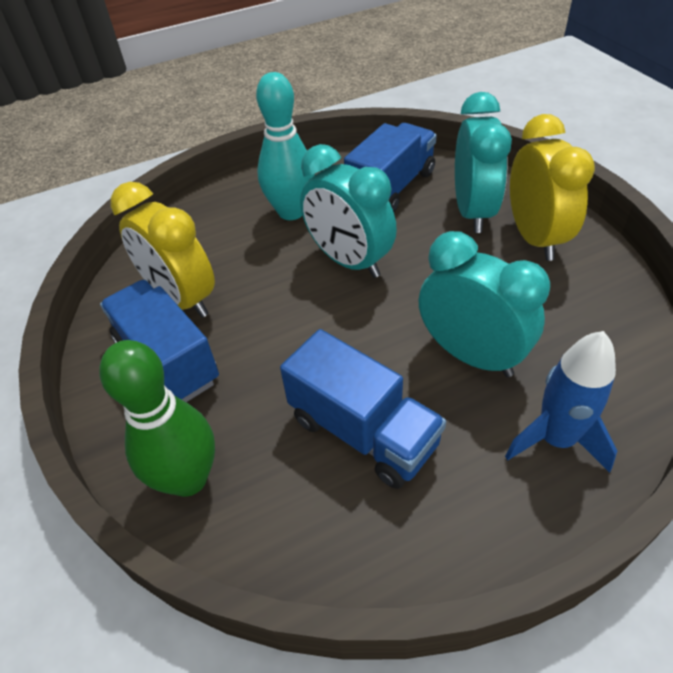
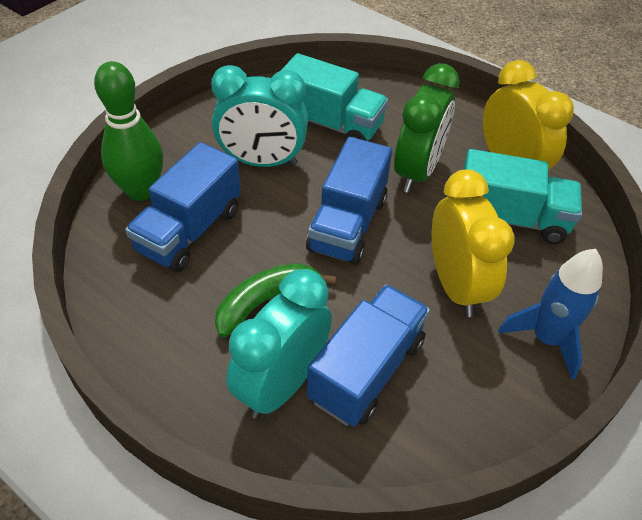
green banana: none = 0 -> [215,263,336,338] = 1
green clock: none = 0 -> [394,63,460,193] = 1
turquoise bowling pin: [256,72,315,220] = 1 -> none = 0
turquoise clock: [300,144,397,278] [418,231,550,377] [455,92,512,233] = 3 -> [211,65,308,167] [226,269,332,418] = 2
turquoise truck: none = 0 -> [281,53,388,141] [463,149,582,244] = 2

